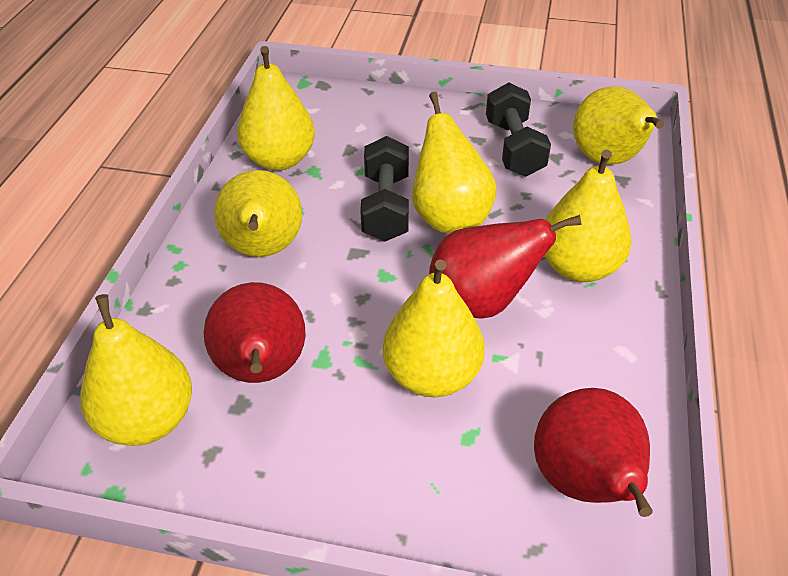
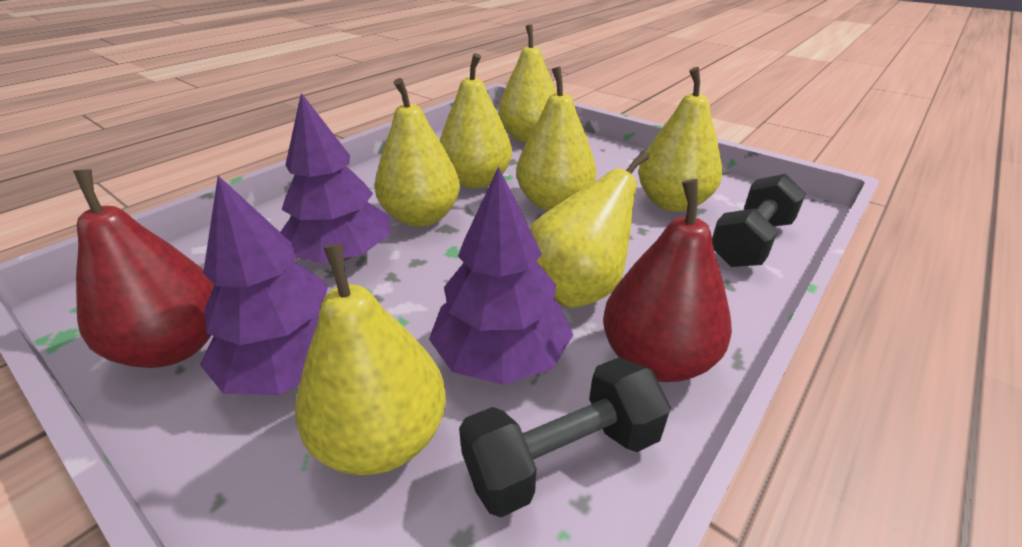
purple tree: none = 0 -> [200,176,328,395] [280,93,389,263] [429,167,573,385] = 3
red pear: [204,282,306,383] [429,215,582,319] [534,388,653,517] = 3 -> [73,169,215,368] [603,179,732,382] = 2

